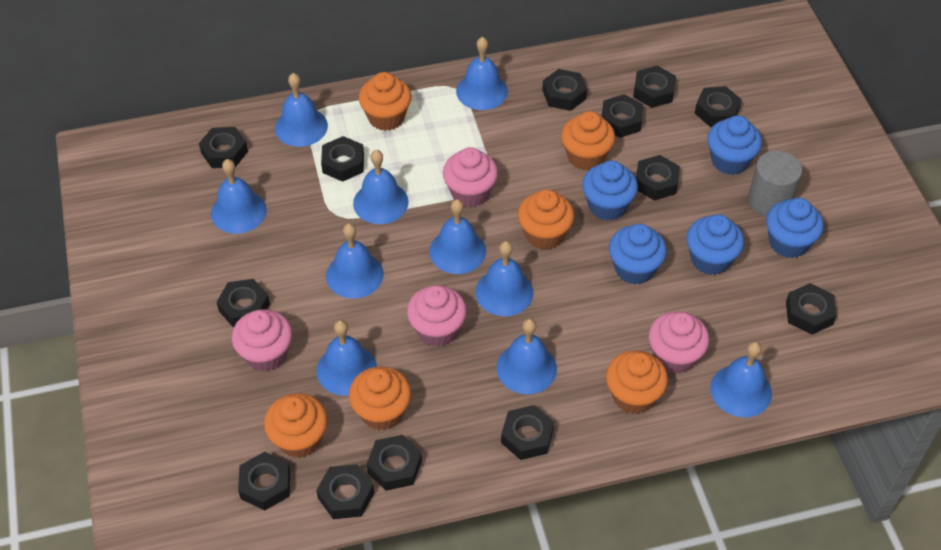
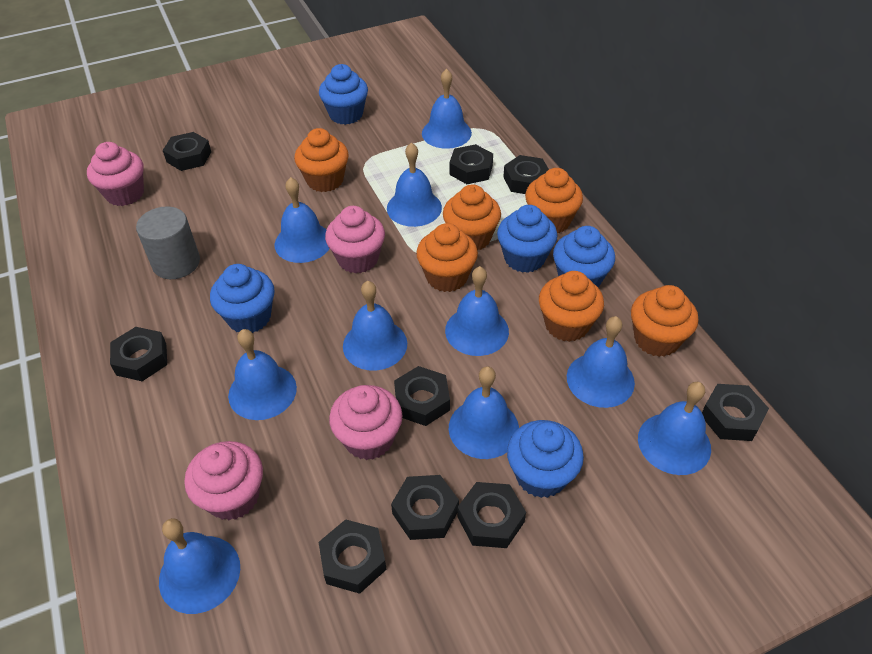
black nut: [199,127,248,168] [217,279,270,328] [238,452,290,511] [316,464,374,519] [321,136,364,182] [367,435,422,491] [501,405,554,460] [542,69,587,111] [602,94,643,138] [633,66,676,108] [636,155,680,201] [695,86,742,127] [786,283,837,335] = 13 -> [110,327,167,381] [163,132,211,171] [318,519,387,594] [391,475,459,540] [394,366,450,426] [449,144,493,184] [457,482,526,548] [504,155,549,194] [702,384,769,441] = 9

